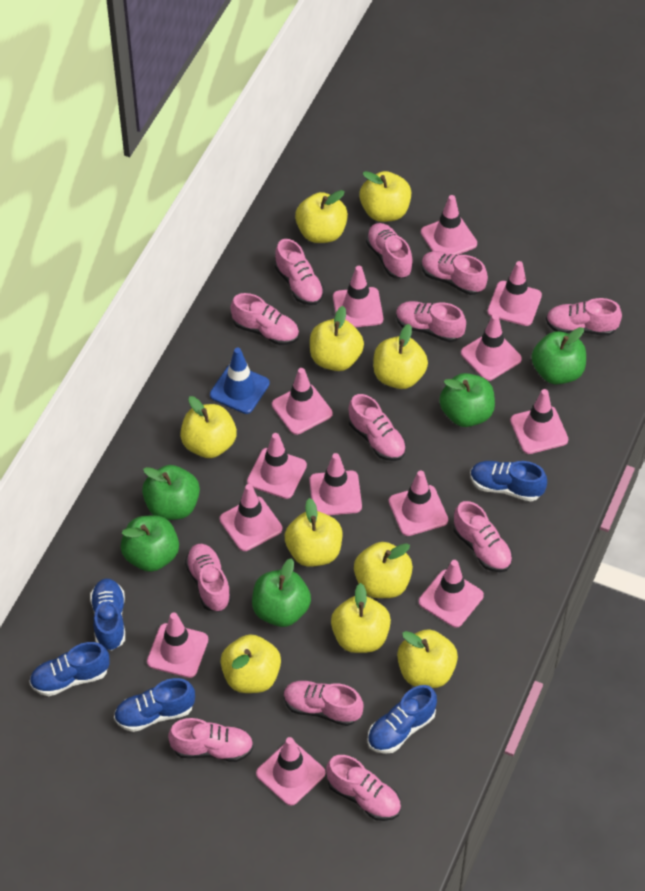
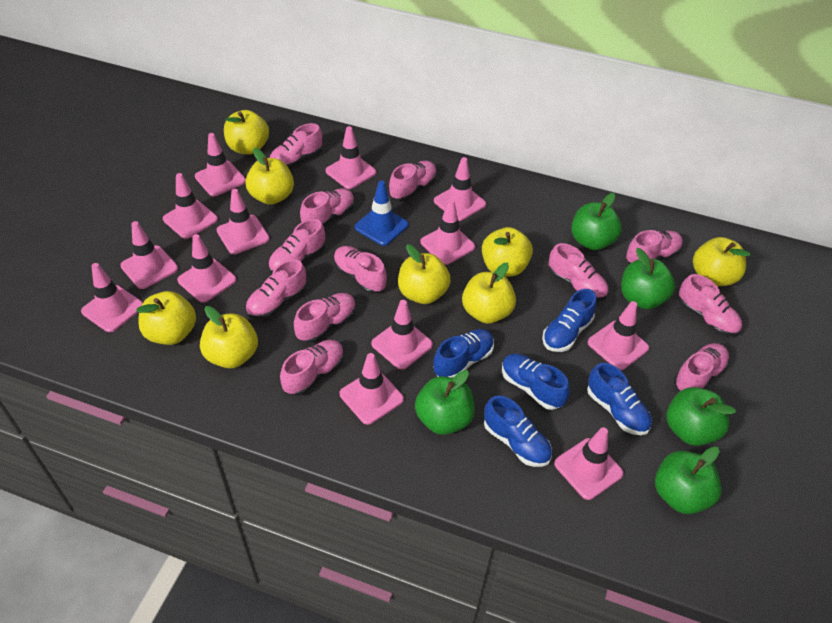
yellow apple: [180,396,237,458] [220,634,281,693] [285,498,342,567] [295,190,348,243] [310,306,364,371] [331,583,391,653] [354,542,413,598] [359,171,411,222] [373,324,428,389] [397,629,458,688] = 10 -> [136,291,196,345] [200,306,258,369] [224,110,269,155] [245,148,294,205] [398,244,451,304] [462,263,516,324] [482,227,533,277] [693,237,750,286] = 8

